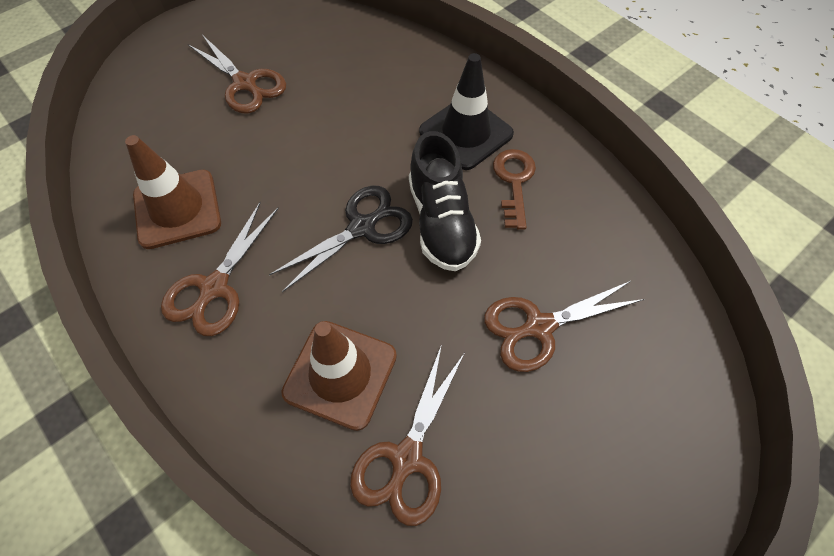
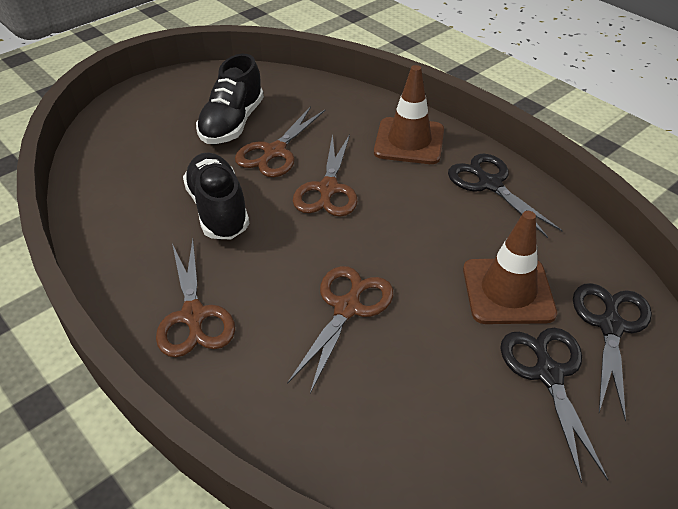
black scissors: [269,185,413,292] = 1 -> [448,154,563,238] [500,328,608,483] [573,283,652,421] = 3
black shoe: [409,131,481,271] = 1 -> [183,153,249,239] [196,54,264,144] = 2
black traffic cone: [419,53,514,170] = 1 -> none = 0
brown key: [493,149,536,230] = 1 -> none = 0

